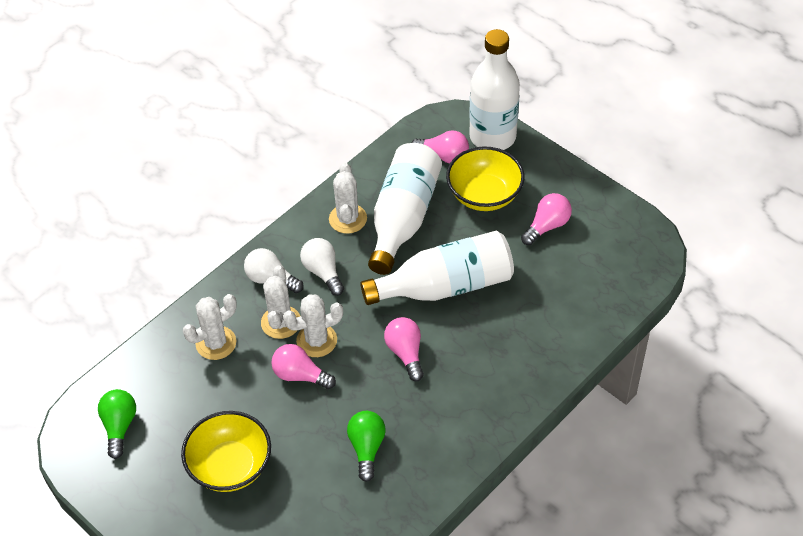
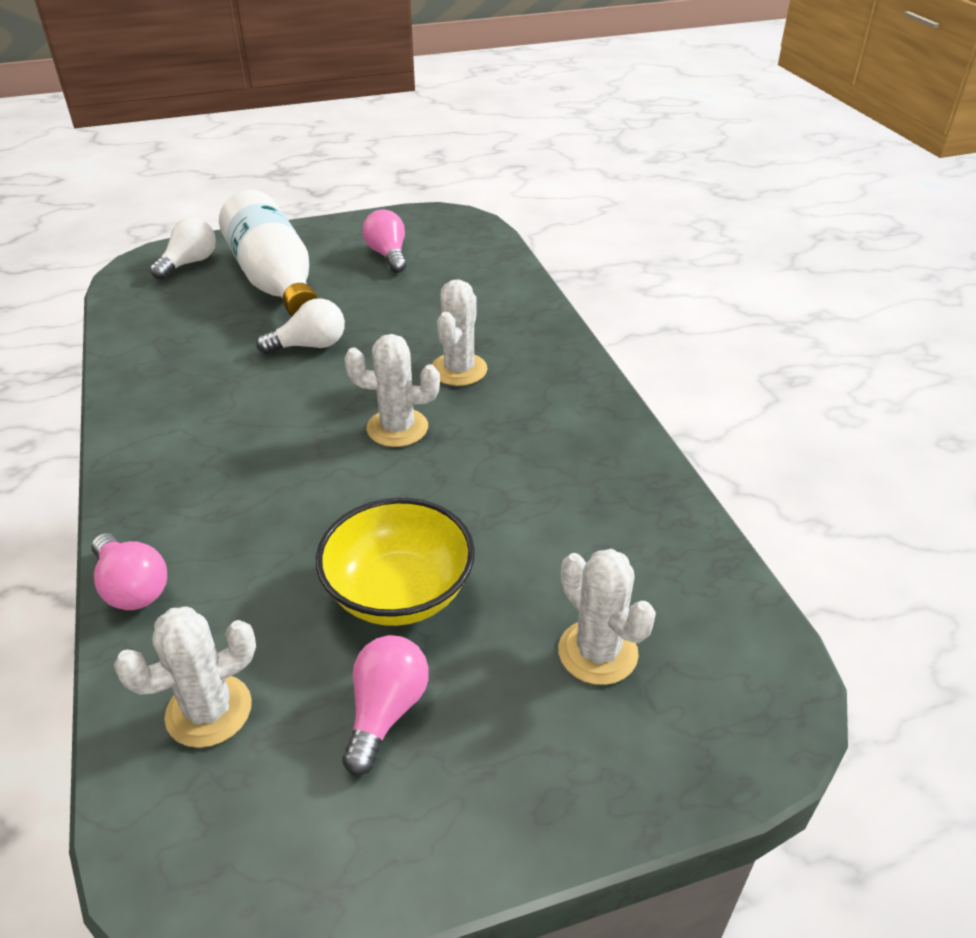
green light bulb: [98,389,136,459] [347,411,386,482] = 2 -> none = 0
pink light bulb: [271,344,336,389] [384,317,424,381] [411,130,469,164] [521,193,572,245] = 4 -> [91,533,167,610] [342,635,429,775] [363,209,407,273] = 3
white bottle: [360,231,514,305] [368,143,442,275] [469,29,520,150] = 3 -> [219,190,318,316] = 1
yellow bowl: [181,411,271,492] [446,146,525,211] = 2 -> [316,498,475,626] = 1

